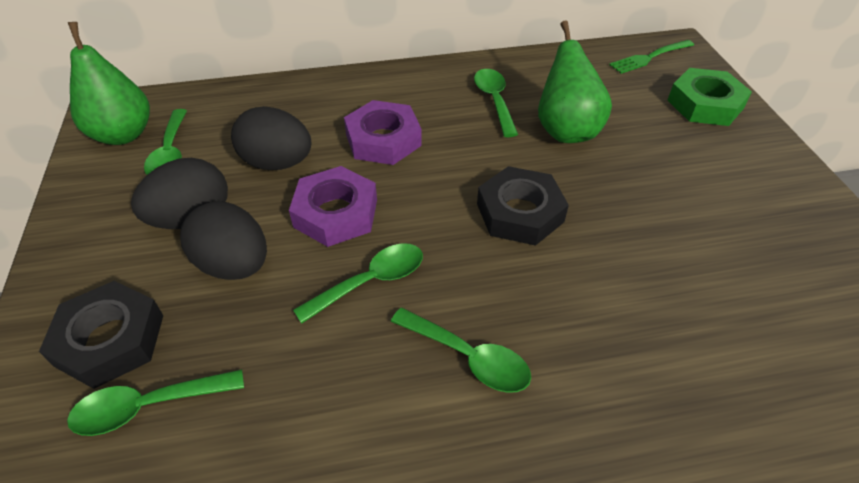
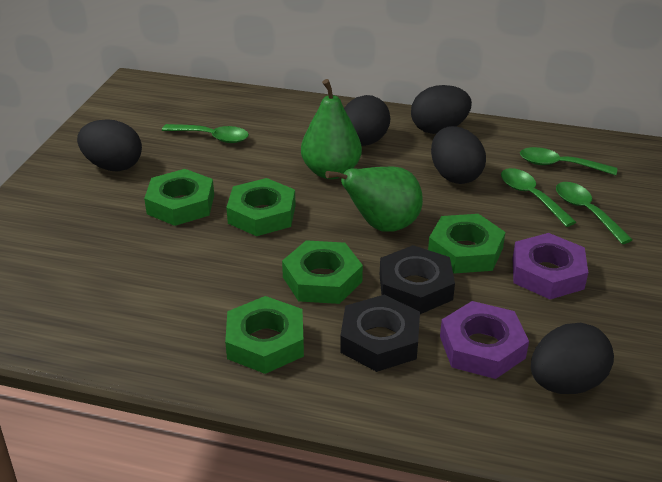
black egg: [131,158,228,229] [180,201,267,280] [231,106,311,170] = 3 -> [77,119,142,171] [344,95,390,146] [411,85,472,134] [431,126,486,184] [531,323,614,394] = 5
green fork: [609,40,694,74] = 1 -> none = 0
green nut: [667,68,752,126] = 1 -> [144,169,214,226] [225,296,304,374] [226,178,296,236] [282,240,363,304] [428,214,505,274] = 5
green spoon: [67,369,244,436] [144,109,187,175] [293,244,423,324] [391,308,531,393] [474,69,518,137] = 5 -> [162,124,249,143] [501,168,576,227] [520,147,617,175] [556,182,632,244] = 4

